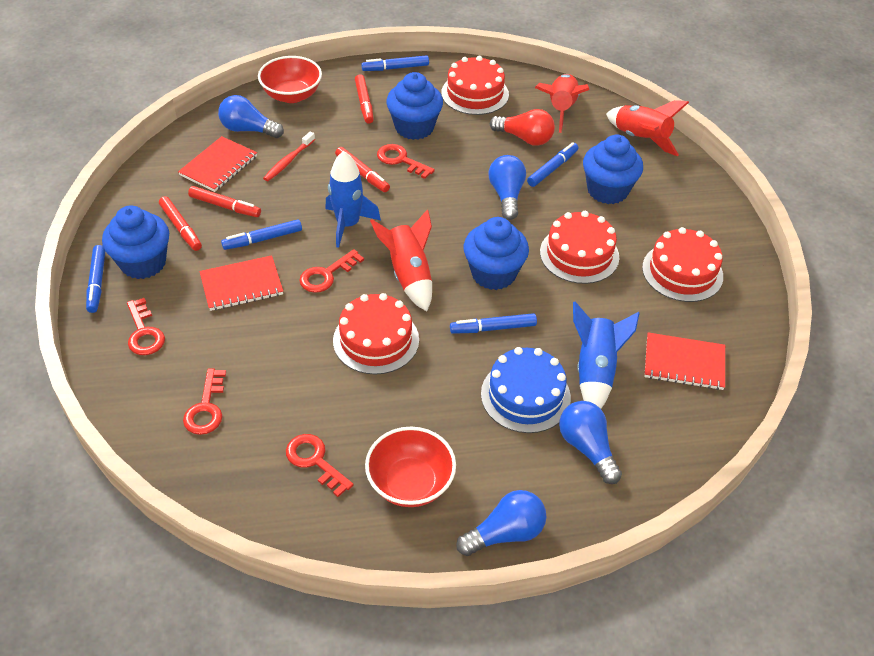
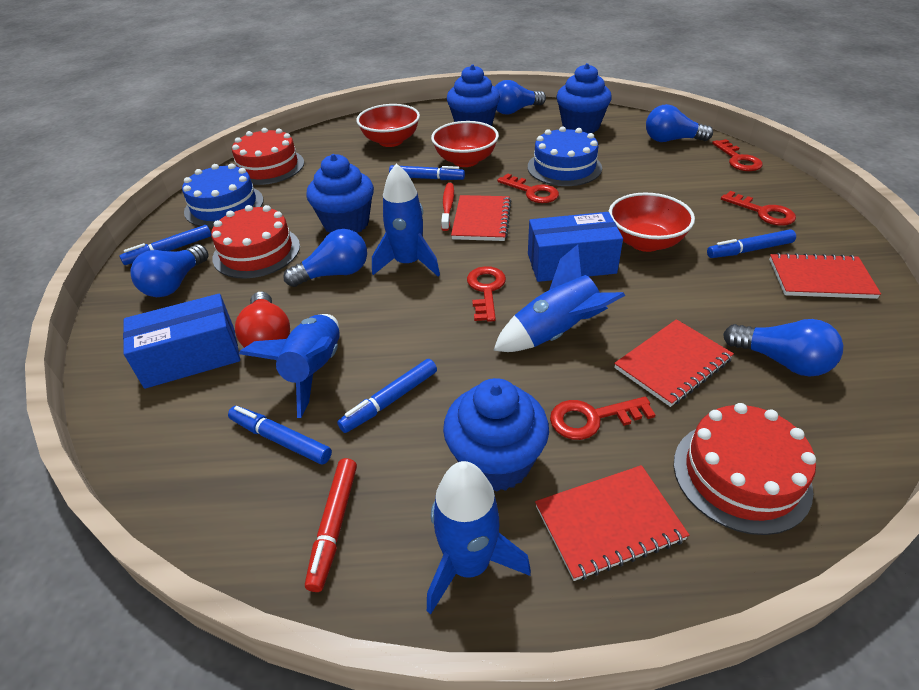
blue box: none = 0 -> [123,294,240,389] [528,212,623,282] = 2
blue cake: [481,347,571,433] = 1 -> [182,163,263,228] [528,126,602,186] = 2
blue light bulb: [218,95,284,138] [456,490,546,556] [489,155,526,220] [559,401,622,484] = 4 -> [130,244,208,297] [283,229,367,287] [495,80,546,115] [646,104,713,142] [723,319,843,376] = 5
blue rocket: [325,151,381,248] [573,302,640,409] = 2 -> [239,314,340,418] [372,163,440,276] [427,461,531,614] [493,244,625,352] = 4
red bowl: [258,56,322,103] [365,427,456,507] = 2 -> [356,104,420,147] [431,121,499,167] [609,192,695,252] = 3
red cake: [333,293,419,375] [441,56,509,115] [540,211,619,284] [642,227,723,302] = 4 -> [211,205,300,278] [232,128,304,185] [674,403,816,535] = 3
red marker: [159,196,202,251] [188,186,261,217] [335,147,390,192] [355,74,374,124] = 4 -> [305,458,357,592] = 1
red notebook: [178,136,257,192] [199,255,283,311] [644,333,725,390] = 3 -> [451,195,511,241] [535,465,689,581] [614,319,734,407] [769,253,881,299] = 4
red rocket: [370,209,432,311] [535,74,590,133] [606,100,689,156] = 3 -> none = 0

